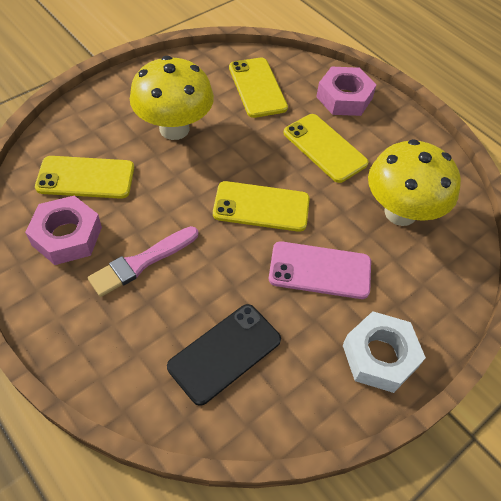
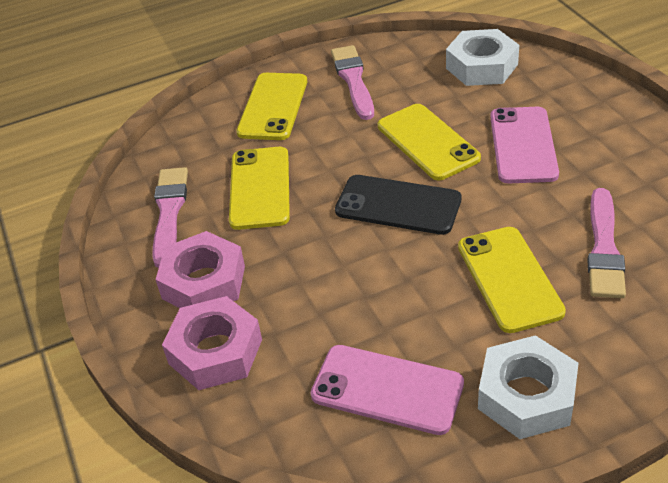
pink brush: [88,226,198,297] = 1 -> [152,167,188,268] [331,45,374,120] [587,188,626,298] = 3
pink phone: [269,241,371,299] = 1 -> [311,345,464,435] [490,107,559,183] = 2
white nut: [343,311,426,393] = 1 -> [446,29,519,86] [478,335,579,439] = 2
yellow mushroom: [130,56,214,140] [368,139,461,226] = 2 -> none = 0

